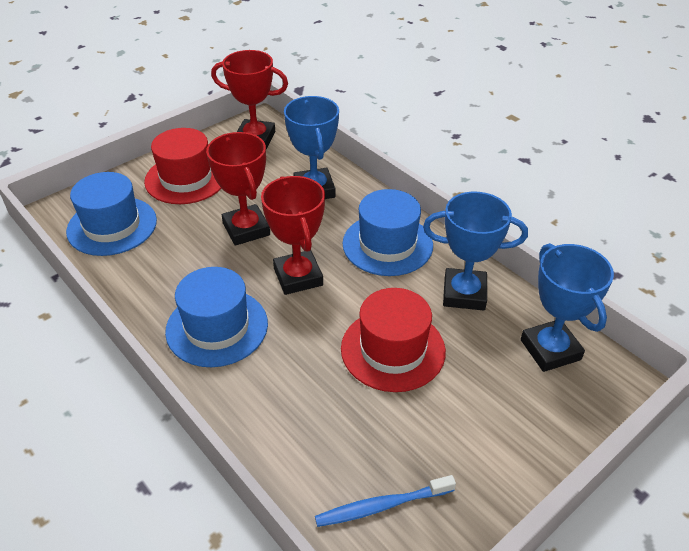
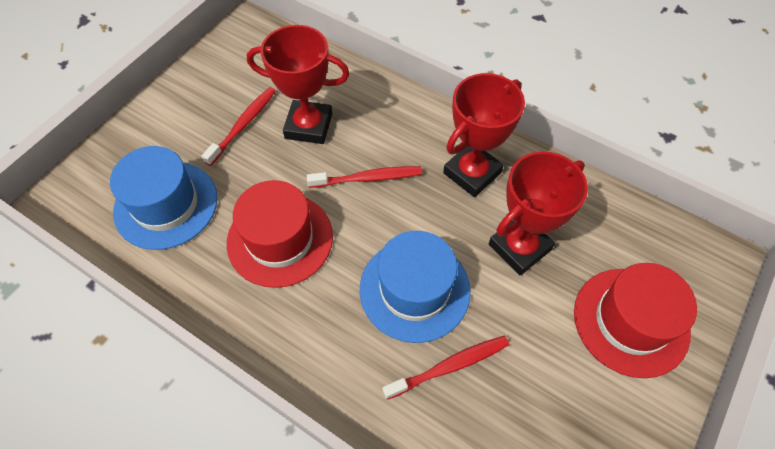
blue hat: [66,172,157,256] [165,267,268,367] [342,189,433,276] = 3 -> [110,146,217,250] [360,231,471,343] = 2
blue toothbrush: [315,475,456,527] = 1 -> none = 0
blue trophy: [284,96,339,199] [423,192,528,310] [521,243,614,372] = 3 -> none = 0
red toothbrush: none = 0 -> [201,87,276,166] [307,166,422,188] [382,336,509,400] = 3

